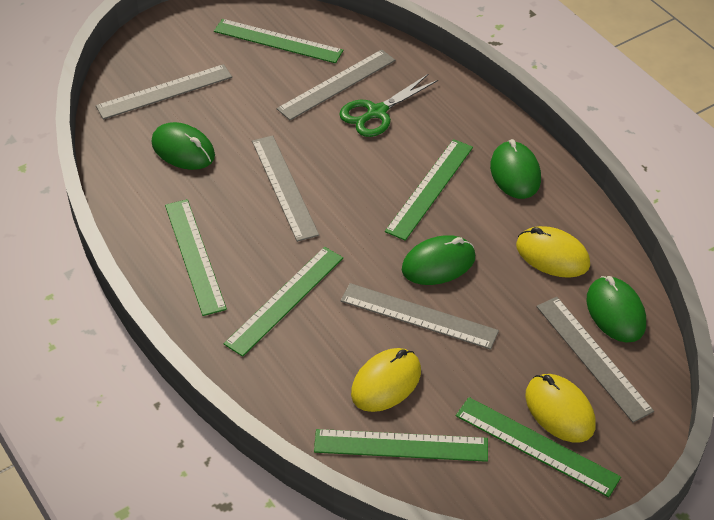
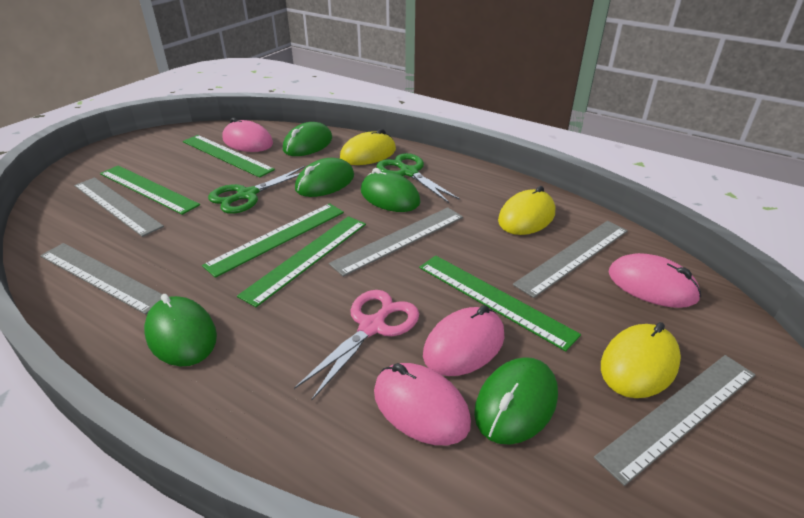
green mouse: [151,122,215,170] [402,235,475,285] [490,139,541,199] [586,276,646,342] = 4 -> [144,294,217,367] [283,122,332,156] [295,158,354,197] [361,168,421,212] [474,357,558,445] = 5
green ruler: [165,199,227,316] [214,19,343,63] [224,247,343,357] [314,429,488,462] [385,139,473,241] [456,397,621,497] = 6 -> [100,165,200,215] [183,135,275,178] [202,203,344,278] [237,216,366,307] [419,256,581,351] = 5
green scissors: [339,74,438,137] = 1 -> [208,166,305,214] [377,153,460,203] = 2
pink mouse: none = 0 -> [223,118,273,152] [374,363,471,445] [423,305,504,376] [609,253,701,308] = 4
pink scissors: none = 0 -> [294,290,419,400] = 1

